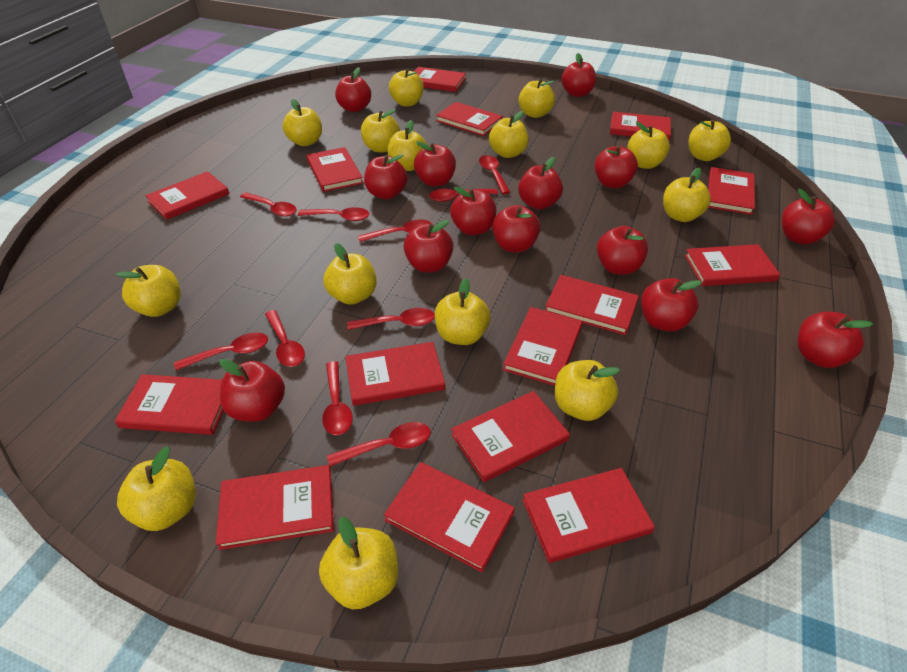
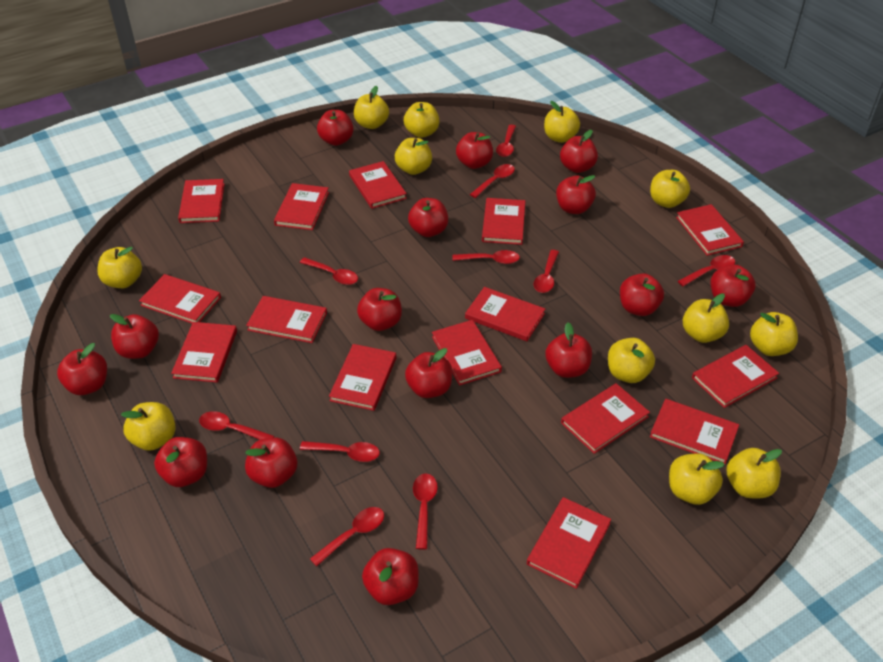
red apple: [219,359,285,422] [335,67,371,112] [364,155,408,199] [404,220,453,272] [414,141,456,187] [450,187,496,235] [492,205,540,253] [518,157,563,210] [561,53,596,97] [594,146,638,188] [597,226,648,275] [641,278,702,332] [782,189,835,245] [797,312,873,368] = 14 -> [57,343,107,395] [110,314,159,359] [154,437,207,487] [245,437,297,488] [317,110,354,146] [357,288,402,331] [362,548,419,605] [405,348,452,398] [408,198,448,237] [456,132,493,169] [545,322,592,378] [556,175,596,214] [560,130,598,173] [620,273,664,316] [710,265,756,307] = 15
yellow apple: [116,265,181,317] [117,447,196,531] [283,99,322,146] [319,517,398,609] [323,243,377,305] [361,109,400,152] [388,120,427,171] [389,69,424,107] [435,278,490,345] [489,111,529,158] [518,79,555,118] [555,360,620,421] [627,122,670,169] [663,168,711,222] [688,119,731,161] = 15 -> [97,247,142,288] [121,402,176,451] [354,86,389,129] [395,138,432,175] [404,102,439,138] [544,101,580,143] [608,338,655,383] [650,170,690,208] [669,453,725,505] [683,293,729,343] [726,448,782,498] [750,312,798,356] = 12

